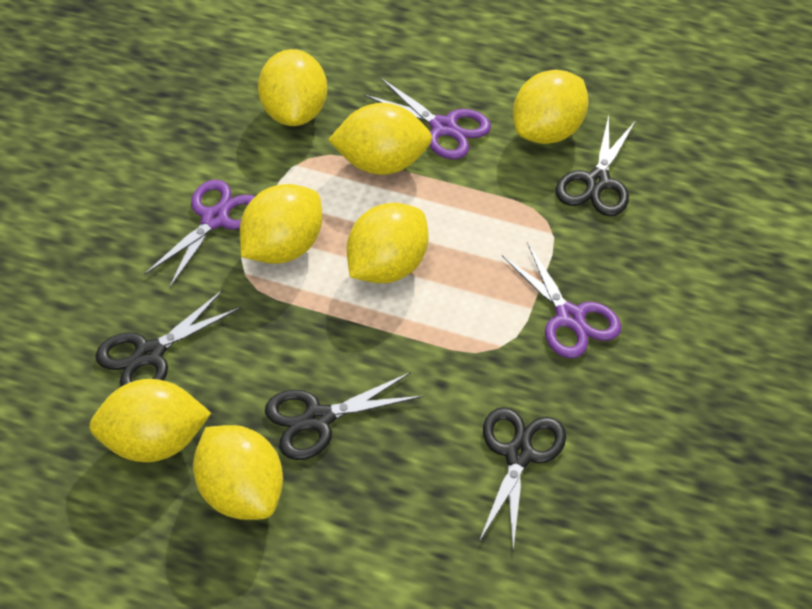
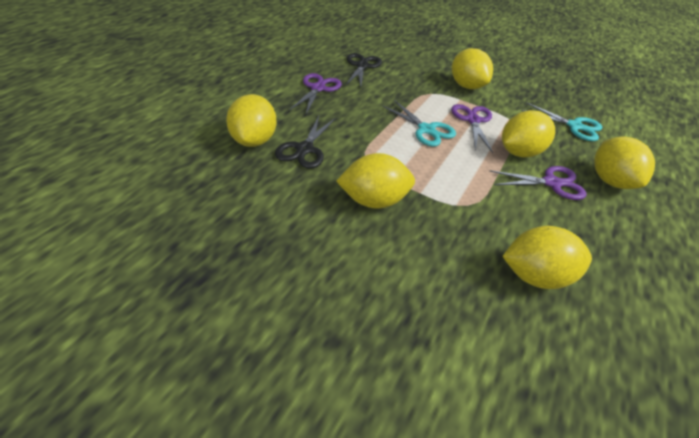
black scissors: [95,290,241,386] [265,372,423,460] [479,407,566,549] [556,115,636,216] = 4 -> [275,116,335,168] [346,53,382,87] = 2
turquoise scissors: none = 0 -> [382,100,456,147] [522,103,602,141] = 2
yellow lemon: [89,379,211,462] [193,425,283,520] [240,184,322,264] [258,49,327,126] [328,103,432,175] [347,203,429,283] [513,70,589,144] = 7 -> [226,94,277,147] [336,153,415,209] [452,48,493,89] [502,110,555,158] [502,226,592,289] [594,137,655,189] = 6

